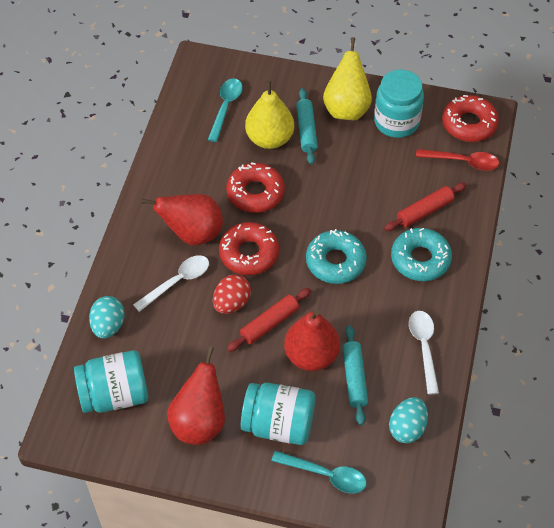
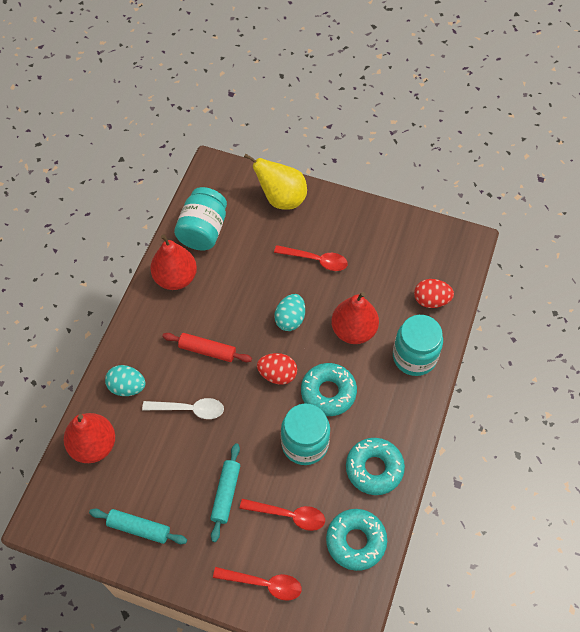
red donut: [219,222,279,275] [226,162,285,213] [442,95,499,142] = 3 -> none = 0
red egg: [213,274,251,314] = 1 -> [257,353,297,385] [414,279,454,308] = 2
red rolling pin: [227,288,311,352] [384,183,467,231] = 2 -> [162,333,252,362] = 1
red spoon: [416,149,499,171] = 1 -> [213,567,302,601] [240,499,325,531] [274,245,348,271] = 3
turquoise donut: [306,229,367,284] [391,228,452,281] = 2 -> [301,363,357,416] [326,509,387,571] [346,438,405,495] = 3
turquoise spoon: [208,78,243,142] [271,451,367,493] = 2 -> none = 0
white spoon: [133,255,209,312] [409,311,439,394] = 2 -> [142,398,224,419] = 1
yellow pear: [245,80,294,149] [323,37,372,120] = 2 -> [244,154,307,210] = 1

